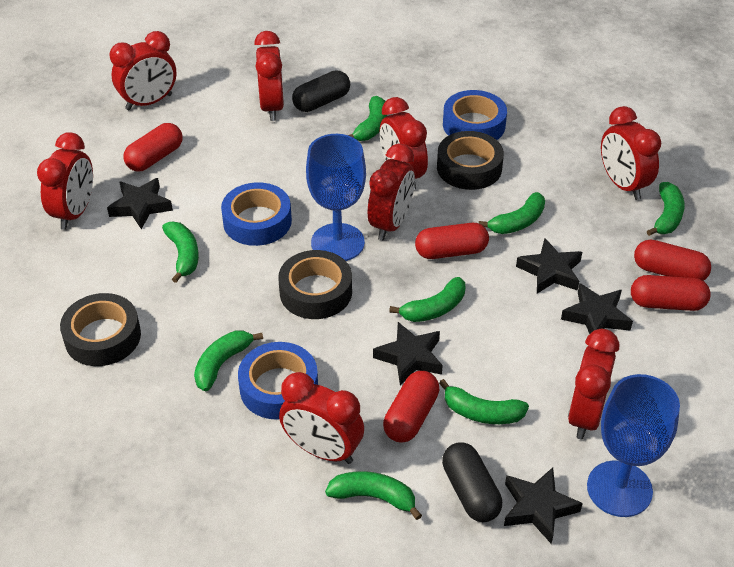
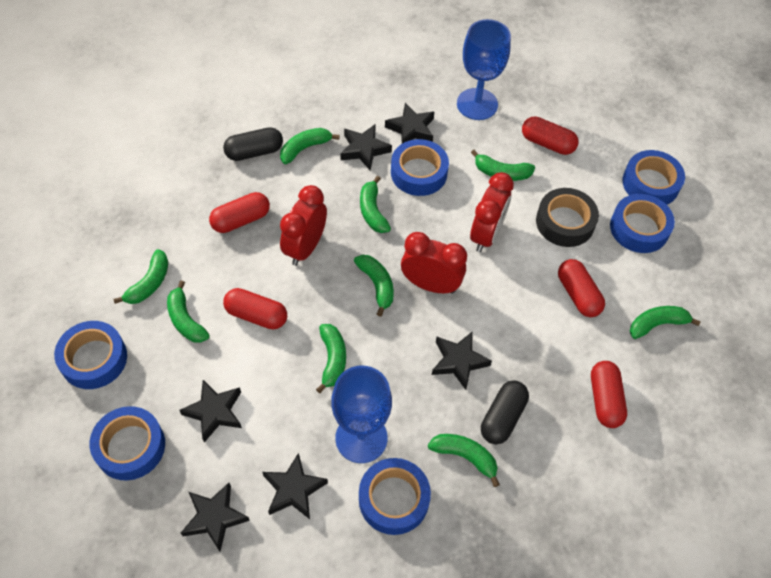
black star: [107,178,173,229] [373,322,443,385] [504,467,583,544] [516,238,582,293] [561,283,633,334] = 5 -> [179,380,242,443] [181,483,250,552] [262,453,328,519] [340,124,392,170] [385,103,434,143] [432,331,492,390] = 6
black tape: [60,293,141,366] [278,250,352,319] [437,131,504,190] = 3 -> [536,188,599,247] = 1
blue tape: [221,182,292,246] [238,342,318,420] [443,90,507,140] = 3 -> [54,321,127,389] [90,406,165,480] [359,458,431,535] [391,139,449,196] [610,194,675,253] [623,150,685,205] = 6
green banana: [162,222,199,283] [194,331,263,391] [325,471,422,520] [348,96,387,141] [389,277,465,322] [439,379,529,424] [479,192,545,234] [647,182,685,236] = 8 -> [114,249,168,304] [167,281,210,343] [280,128,340,164] [316,324,346,393] [354,255,394,317] [360,176,391,233] [428,434,500,487] [471,150,535,181] [630,306,701,339] = 9
red clock: [37,132,93,230] [110,31,176,110] [254,31,284,121] [279,372,364,464] [368,144,415,240] [380,97,428,190] [568,329,619,439] [601,106,661,200] = 8 -> [280,185,327,266] [401,232,467,294] [470,172,514,252] = 3

